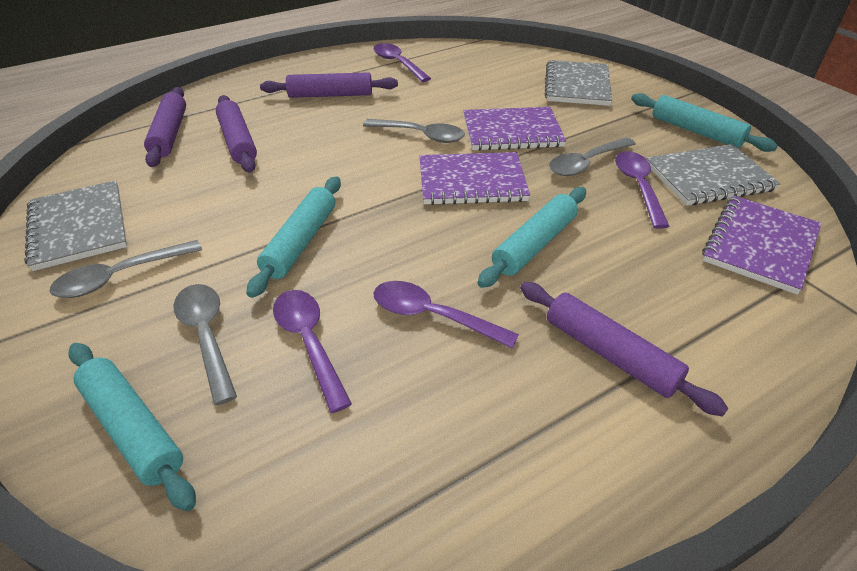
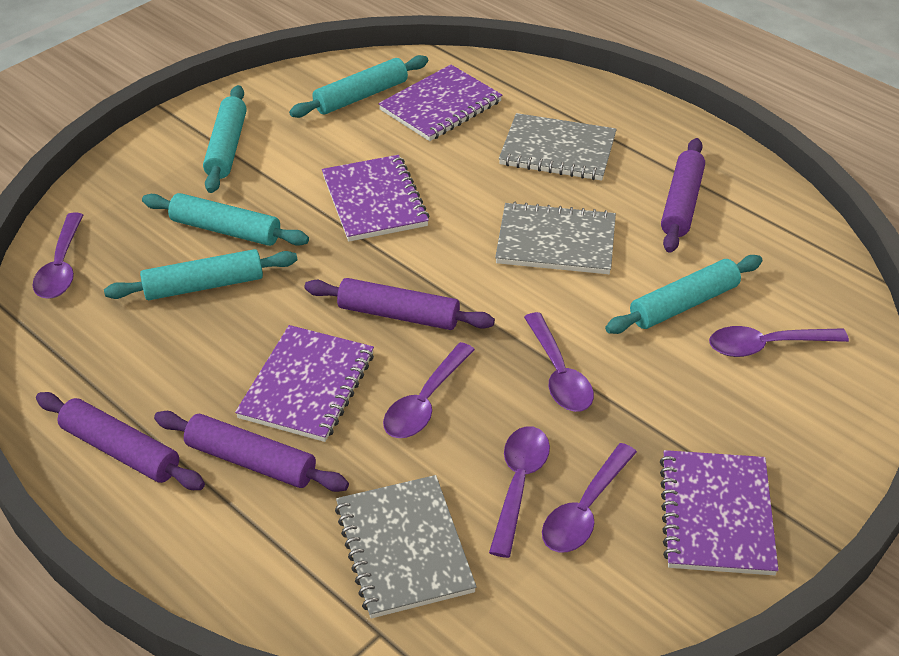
grey spoon: [50,240,202,298] [173,284,237,405] [363,119,465,143] [549,138,636,176] = 4 -> none = 0
purple notebook: [419,152,530,205] [463,107,566,151] [702,195,821,295] = 3 -> [235,325,374,442] [322,155,429,242] [378,65,502,141] [660,450,779,575] = 4
purple spoon: [273,290,352,413] [373,281,519,349] [374,43,431,82] [615,151,670,229] = 4 -> [32,213,83,299] [383,342,475,438] [489,426,550,558] [524,312,594,412] [542,443,637,553] [709,326,849,357] = 6
turquoise rolling pin: [68,343,196,511] [247,176,341,298] [478,187,586,288] [631,93,778,152] = 4 -> [104,249,297,300] [142,193,309,246] [203,85,247,193] [289,55,428,118] [605,255,762,334] = 5

